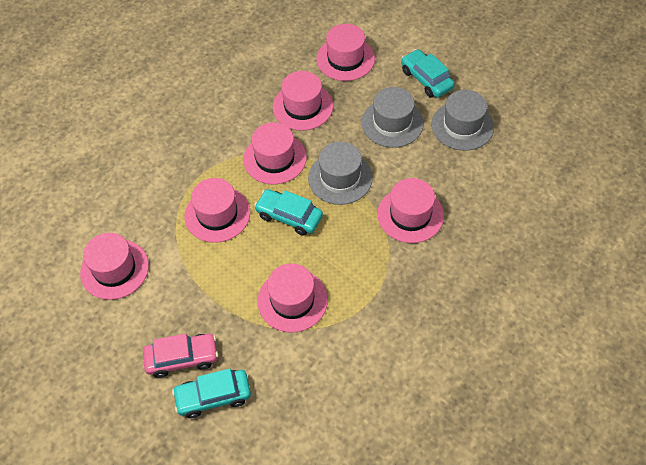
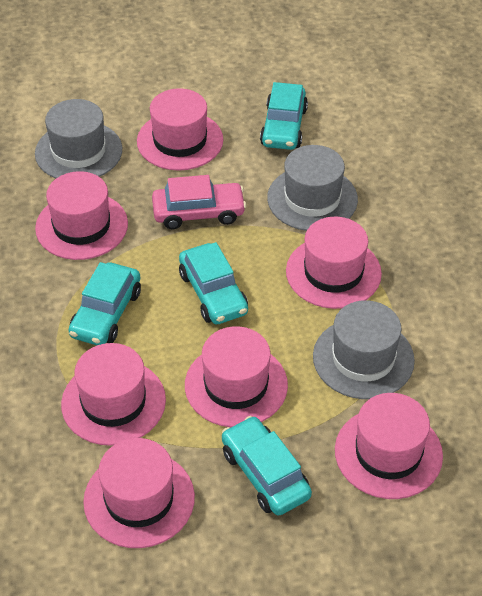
turquoise car: [172,368,251,418] [254,189,323,236] [401,49,455,98] = 3 -> [68,262,141,345] [179,242,248,324] [222,416,312,516] [260,82,308,150] = 4

